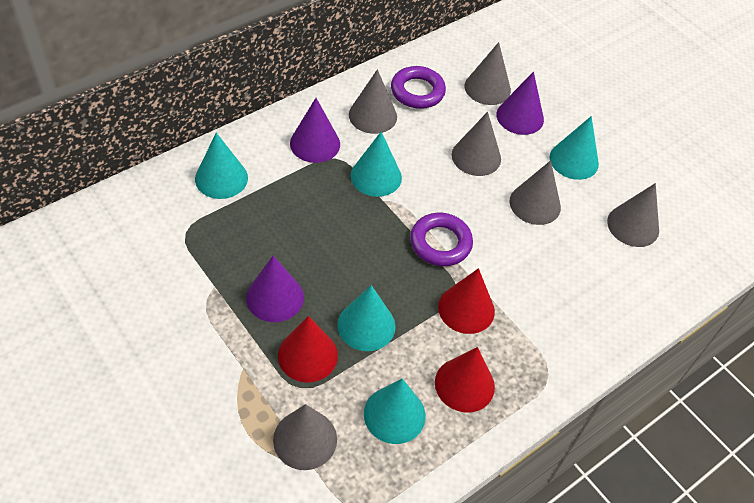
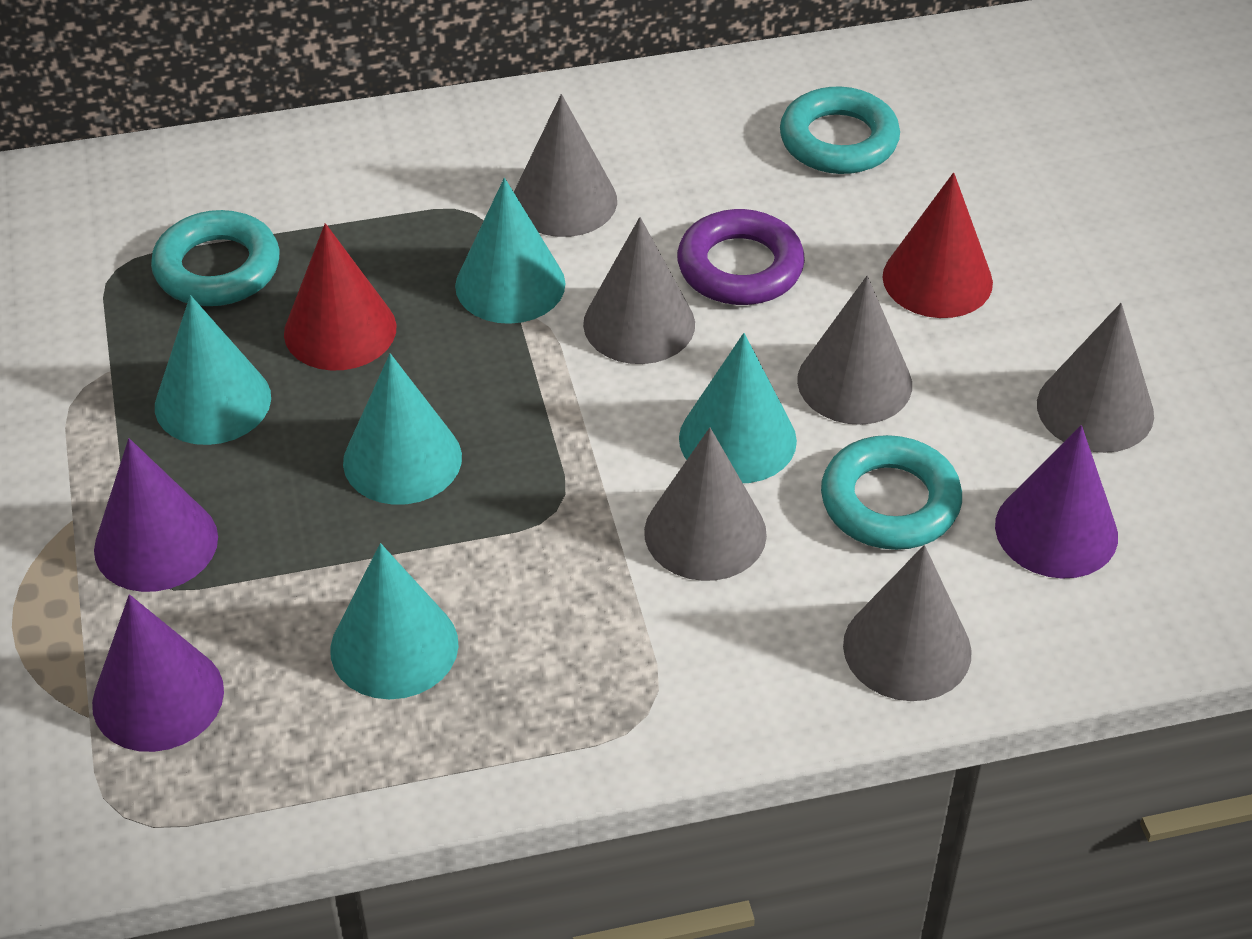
purple ring: [391,66,446,109] [410,213,473,266] = 2 -> [677,209,805,305] = 1
red cone: [278,316,338,382] [435,347,495,412] [438,268,495,334] = 3 -> [284,223,397,371] [883,172,993,318] = 2
turquoise ring: none = 0 -> [151,210,280,306] [780,87,900,174] [821,435,962,550] = 3

